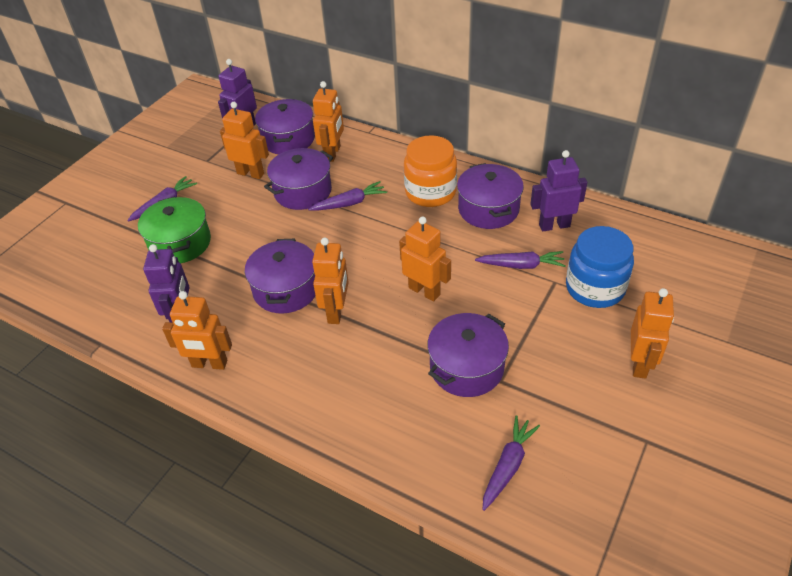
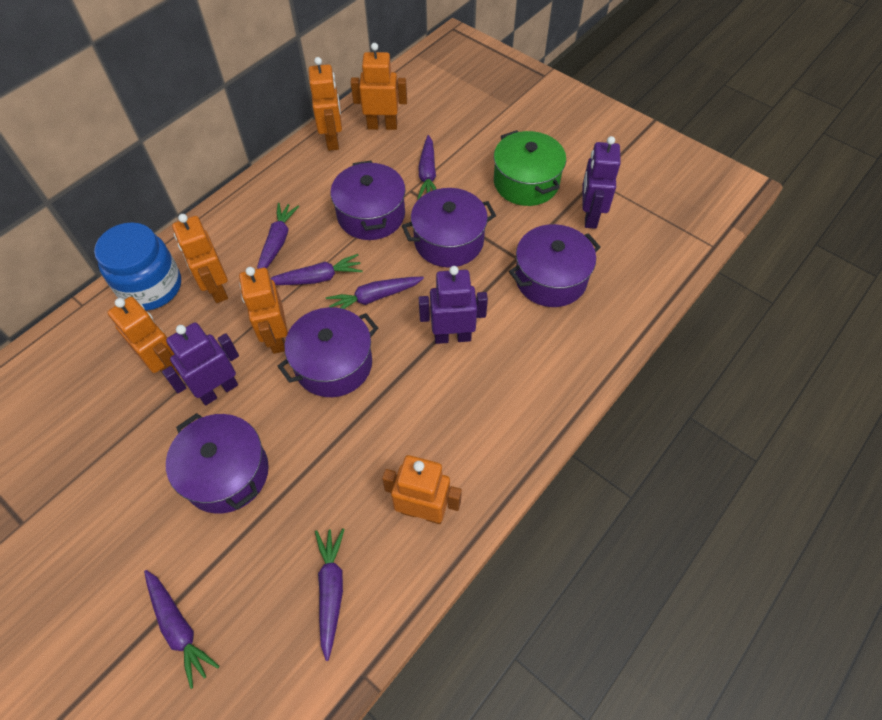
orange jar: [404,135,457,207] = 1 -> none = 0
purple carrot: [127,176,197,222] [308,181,387,211] [475,251,566,269] [482,416,540,511] = 4 -> [144,570,220,689] [257,203,299,269] [271,254,363,285] [315,528,345,661] [326,277,424,309] [417,135,436,199] = 6

